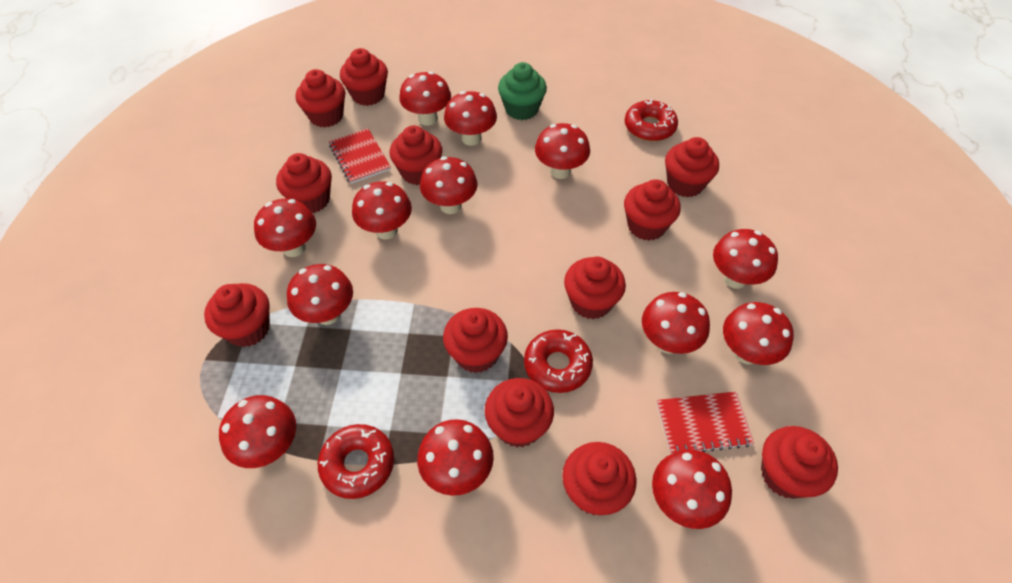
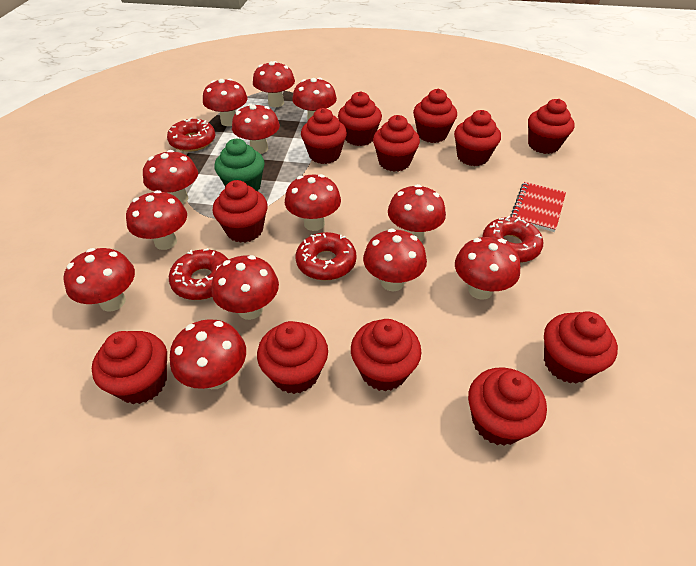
red donut: [318,424,394,499] [524,329,593,393] [625,99,678,141] = 3 -> [167,117,215,152] [169,248,229,300] [296,232,357,280] [482,216,543,263] = 4
red notebook: [329,128,391,184] [657,391,754,454] = 2 -> [510,182,566,232] = 1

